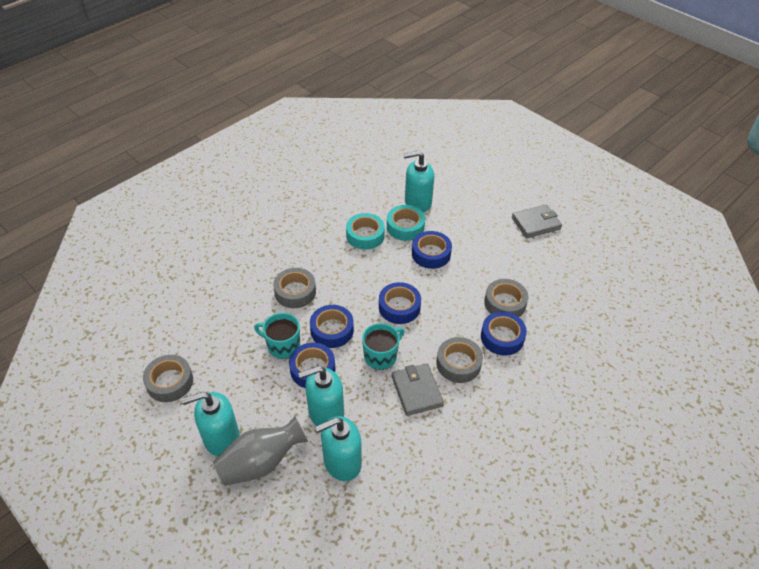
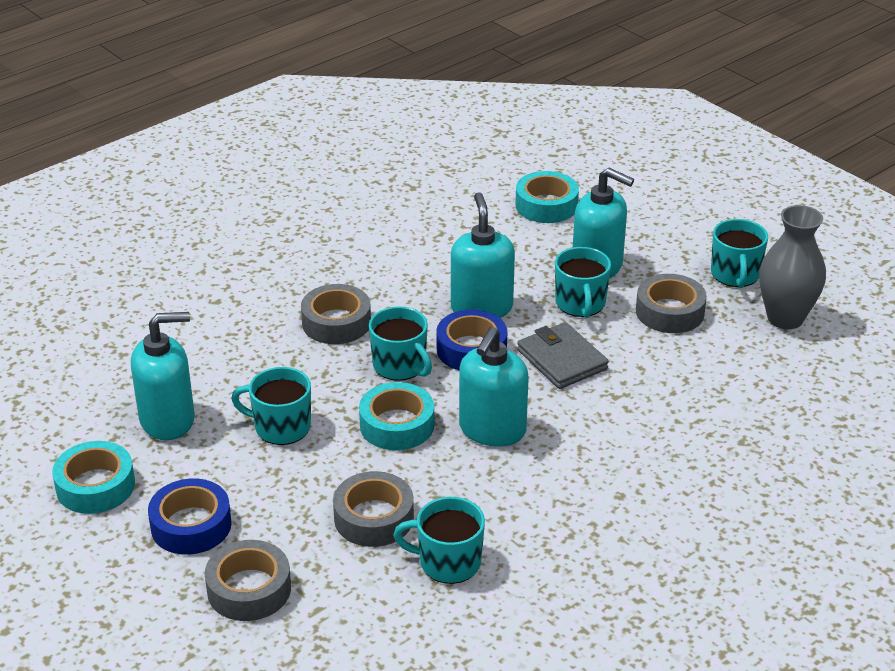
blue tape: [289,343,336,388] [310,305,354,348] [379,282,421,324] [412,231,452,269] [481,312,527,355] = 5 -> [148,479,232,555] [436,310,507,370] = 2
grey wallet: [392,364,444,416] [512,204,562,238] = 2 -> [517,322,609,389] = 1
turquoise mug: [254,313,300,359] [362,323,404,370] = 2 -> [231,367,311,445] [369,306,432,381] [393,497,485,584] [555,247,611,318] [711,219,768,288] = 5
turquoise tape: [346,213,385,250] [387,205,425,241] = 2 -> [52,441,135,514] [359,382,434,450] [515,171,579,223] = 3

